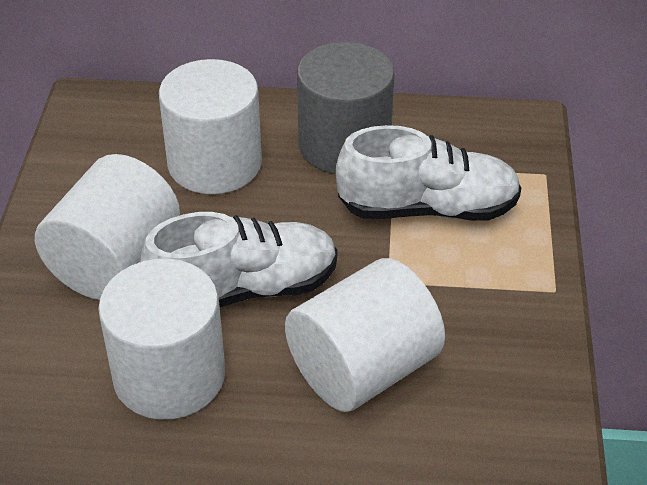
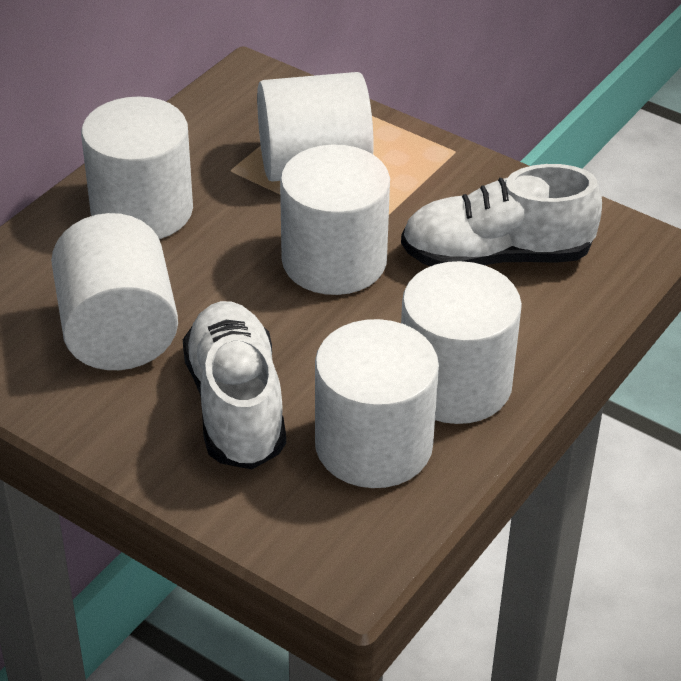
grey cylinder: [297,42,395,174] = 1 -> none = 0
white cylinder: [35,154,180,300] [98,259,225,420] [159,59,262,194] [285,258,445,412] = 4 -> [51,213,178,370] [81,97,193,239] [257,72,374,182] [280,144,390,295] [315,319,439,488] [401,261,522,424] = 6

